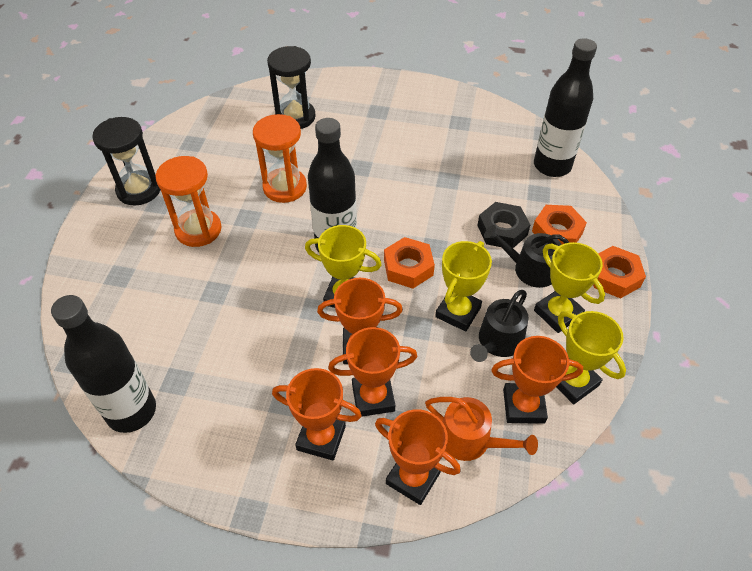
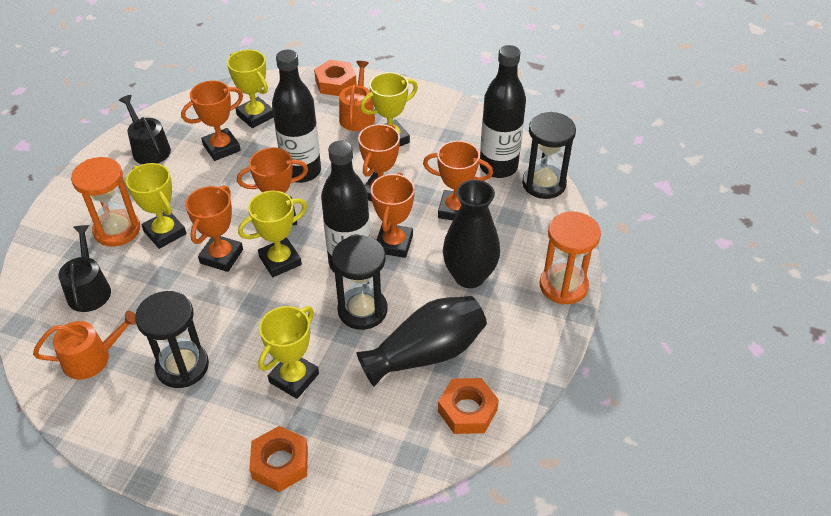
black hourglass: [92,117,161,205] [267,46,316,129] = 2 -> [135,291,209,388] [332,235,387,330] [522,112,576,199] = 3
black nut: [477,202,530,248] = 1 -> none = 0
black vase: none = 0 -> [357,296,487,386] [443,180,500,288] = 2
orange trophy: [272,368,362,460] [317,278,403,364] [328,327,417,417] [375,409,461,505] [491,336,583,424] = 5 -> [181,81,243,161] [185,185,243,272] [237,147,308,226] [358,124,400,201] [371,172,415,258] [423,141,493,220] = 6
orange watering can: [425,397,538,461] = 1 -> [33,311,137,380] [339,61,375,131] = 2
yellow trophy: [305,225,382,308] [435,241,492,331] [534,242,605,333] [556,311,626,404] = 4 -> [126,163,186,249] [227,50,274,128] [238,191,307,277] [258,306,319,399] [360,72,418,147] = 5

